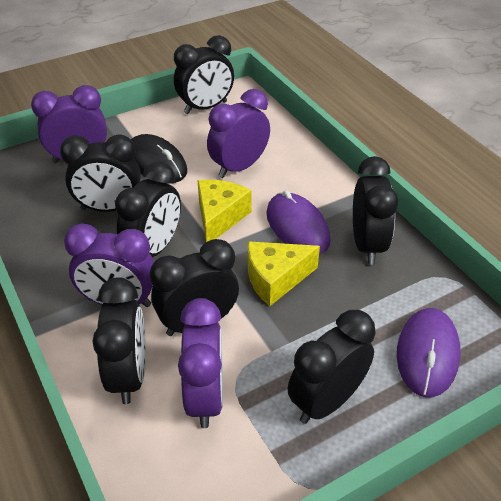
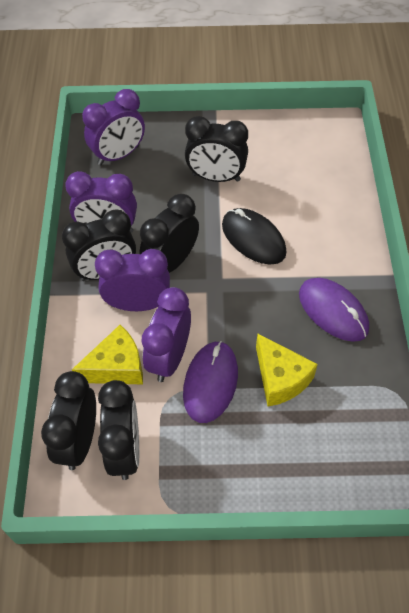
black clock: [60,134,141,212] [93,277,146,404] [115,162,181,257] [150,239,239,336] [174,35,234,114] [288,310,376,424] [353,156,398,265] = 7 -> [41,371,96,470] [62,209,136,281] [98,380,139,480] [140,194,199,273] [185,116,248,182] = 5

